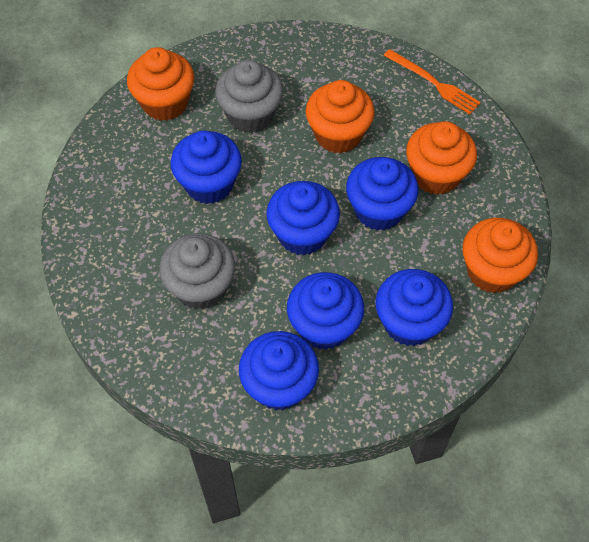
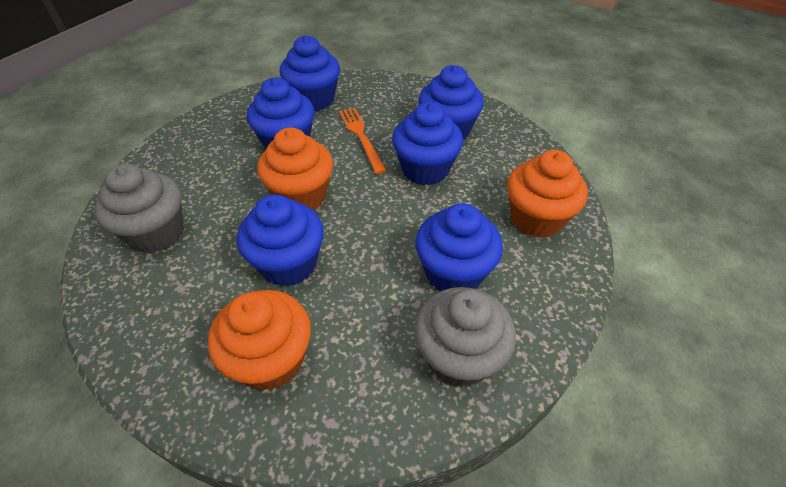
orange cupcake: [127,47,194,121] [306,80,375,153] [406,121,477,195] [462,218,538,293] = 4 -> [208,290,311,391] [257,127,333,210] [507,150,588,238] = 3

